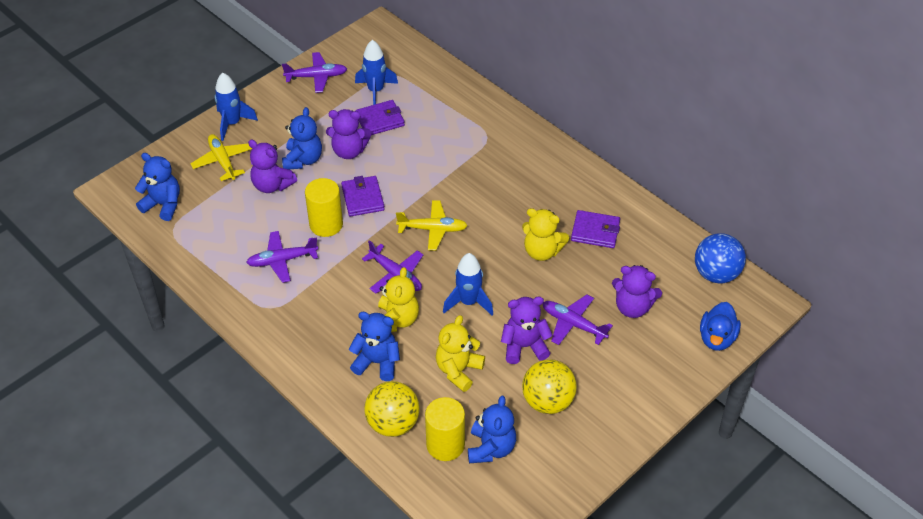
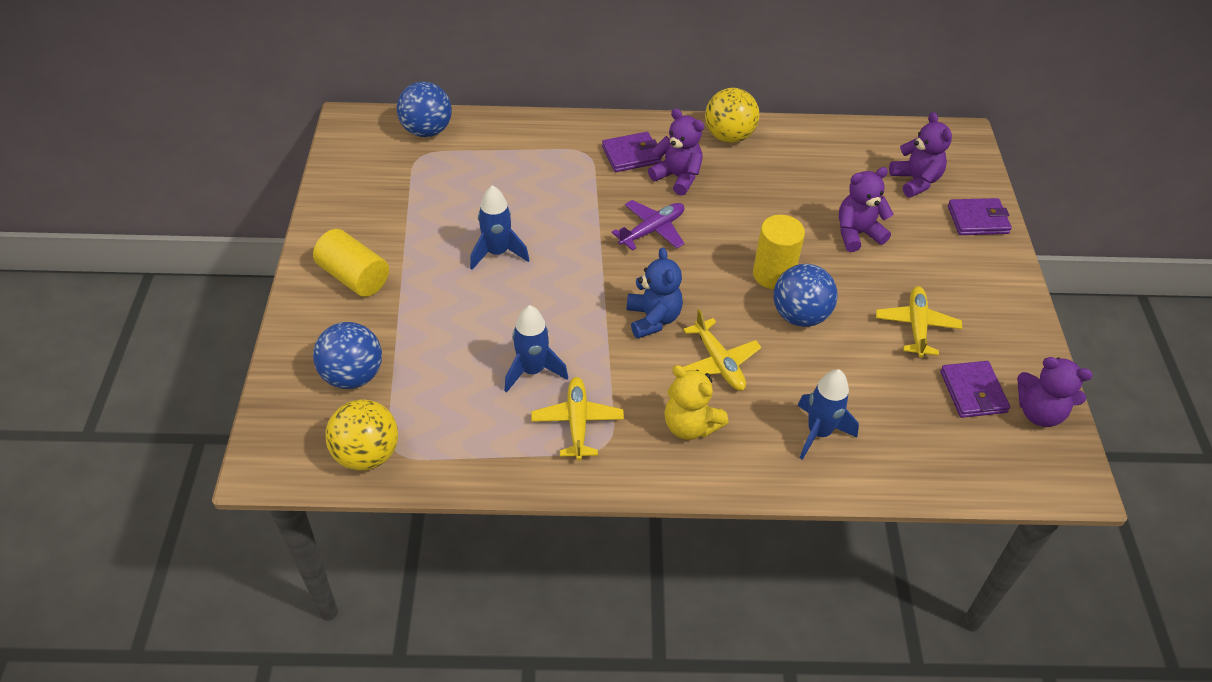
blue ball: [695,233,746,283] = 1 -> [313,322,382,389] [397,82,452,137] [774,264,838,327] = 3
blue duck: [700,302,741,351] = 1 -> none = 0
blue teddy bear: [135,153,180,221] [282,107,322,169] [349,312,400,381] [468,396,516,463] = 4 -> [627,247,683,339] = 1
purple plane: [246,231,318,283] [282,52,347,93] [362,240,423,294] [543,294,613,345] = 4 -> [612,200,684,251] = 1
yellow plane: [190,134,252,181] [396,200,468,251] = 2 -> [531,377,624,461] [683,309,762,391] [876,286,962,357] = 3
yellow teddy bear: [378,267,419,332] [436,315,485,392] [522,208,569,261] = 3 -> [664,365,729,440] = 1

